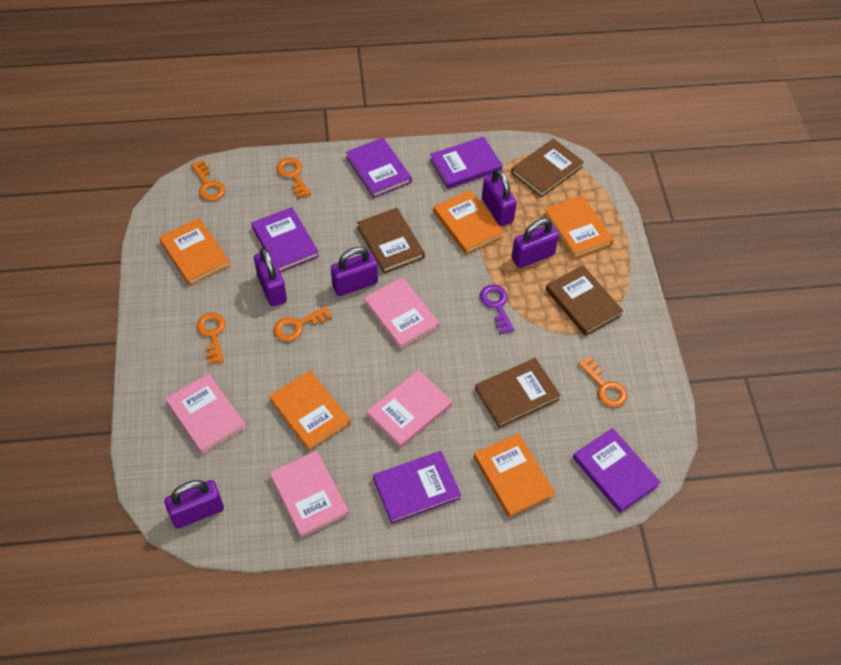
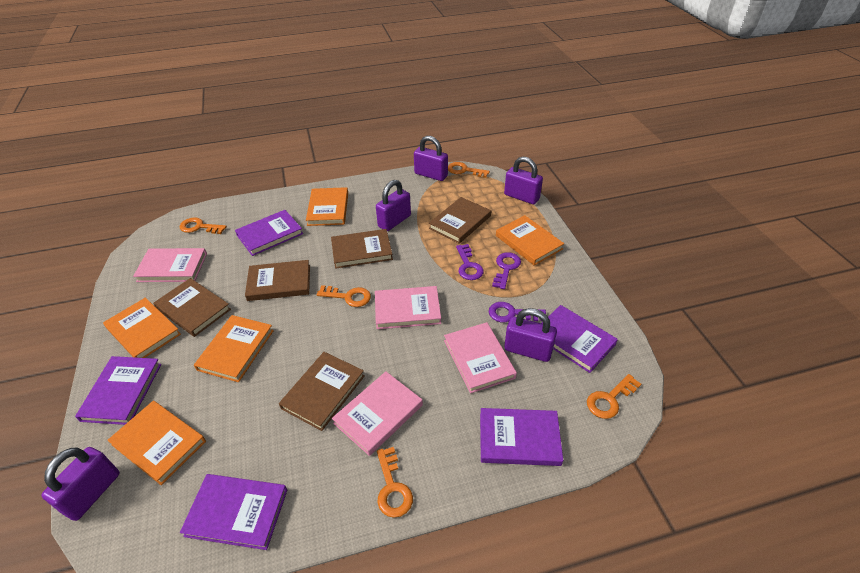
brown book: [357,208,425,273] [475,358,561,428] [511,138,584,198] [546,265,623,336] = 4 -> [153,278,231,337] [245,260,310,301] [279,352,365,431] [331,229,393,269] [429,197,491,244] = 5
purple key: [480,285,514,334] = 1 -> [456,244,484,280] [489,302,546,322] [492,252,521,289] = 3

